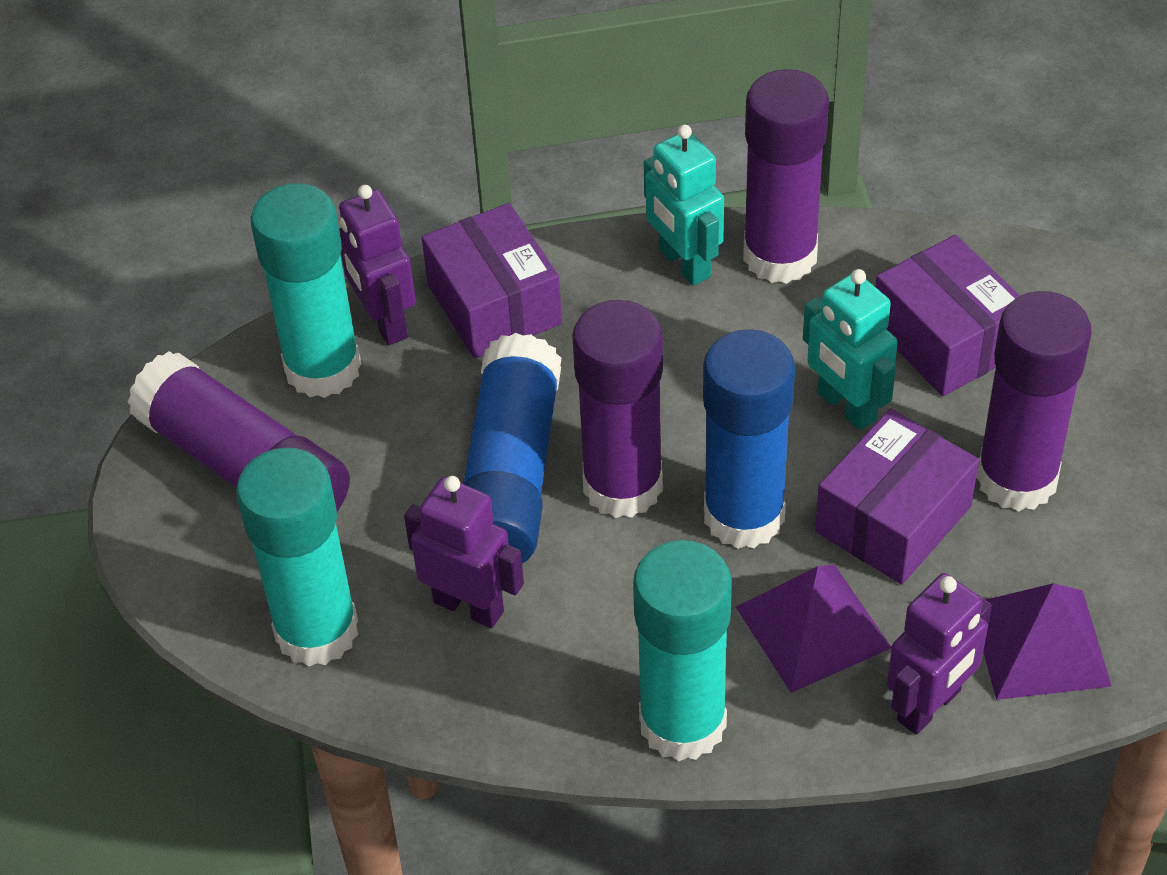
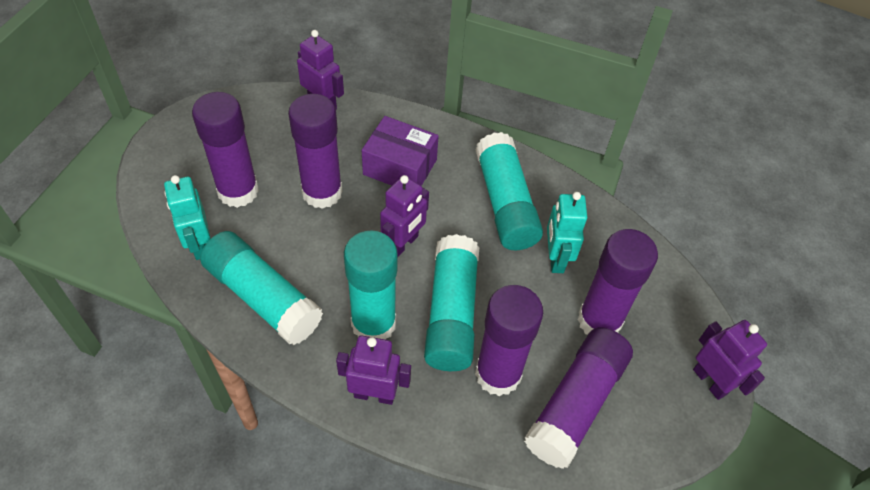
blue glue stick: [463,333,561,563] [703,329,795,549] = 2 -> none = 0
purple box: [421,203,562,359] [815,409,979,584] [876,235,1020,396] = 3 -> [362,116,438,186] = 1
purple glue stick: [127,351,350,512] [572,300,663,518] [743,69,829,284] [976,291,1092,512] = 4 -> [192,92,259,208] [288,94,343,209] [475,285,543,396] [524,327,633,469] [577,229,658,335] = 5
purple pyramid: [736,564,892,693] [983,583,1112,700] = 2 -> none = 0
purple robot: [339,185,416,345] [404,476,524,628] [887,573,992,735] = 3 -> [297,30,344,109] [336,335,411,405] [380,175,429,257] [693,320,767,400] = 4
turquoise glue stick: [236,447,358,667] [251,183,361,398] [633,540,732,761] = 3 -> [200,231,323,345] [344,231,398,340] [424,234,479,371] [475,132,543,250] = 4

